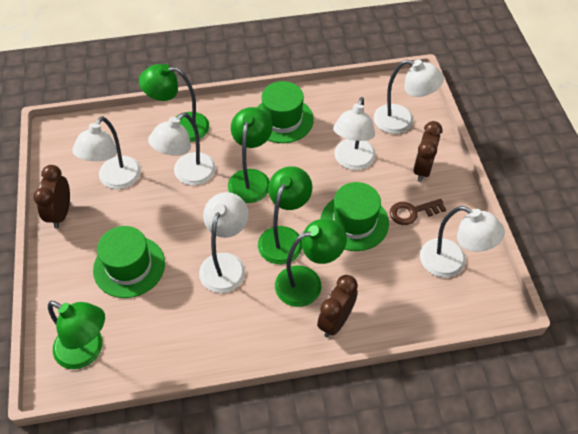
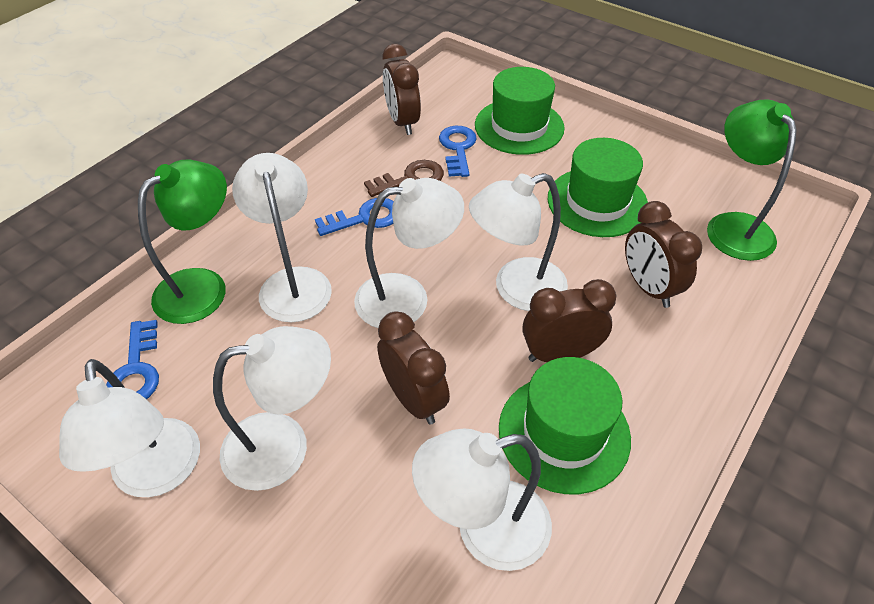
blue key: none = 0 -> [106,320,159,399] [315,198,394,236] [439,126,477,177] = 3
brown clock: [33,165,70,228] [317,275,358,337] [413,121,443,182] = 3 -> [377,311,450,425] [383,44,421,135] [522,279,617,362] [625,201,702,308] = 4
green lamp: [48,301,105,369] [139,64,209,142] [228,107,272,203] [258,166,312,264] [275,219,347,307] = 5 -> [138,160,227,324] [707,99,797,261] = 2

